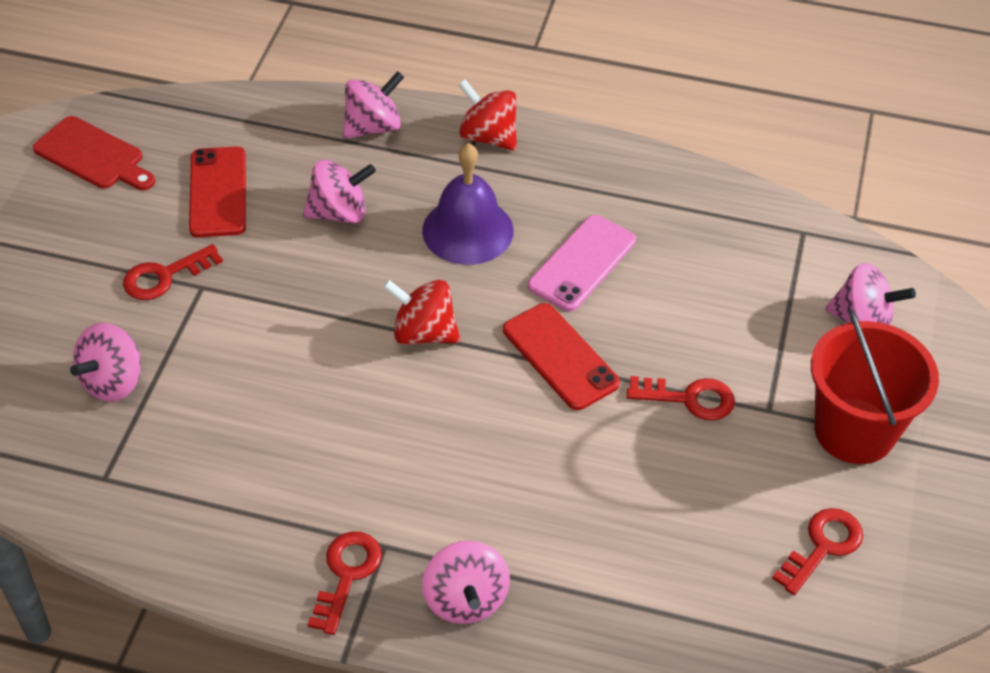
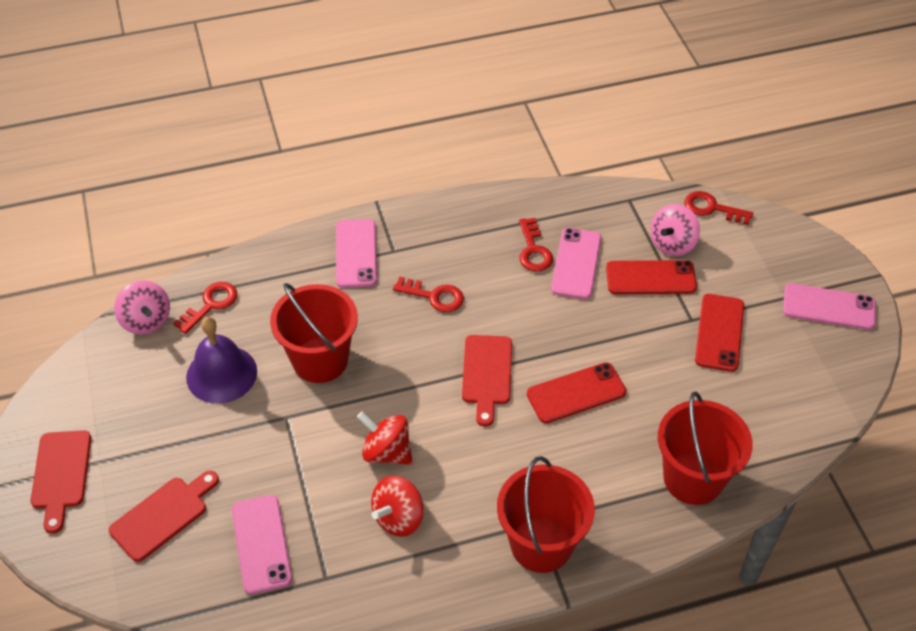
pink phone: [528,215,636,312] = 1 -> [232,495,292,595] [336,219,377,288] [551,228,601,299] [783,283,876,330] = 4
pink spinning top: [70,323,141,402] [303,160,376,224] [343,71,404,139] [422,541,510,624] [825,263,916,325] = 5 -> [114,280,170,335] [650,204,700,256] = 2
red bucket: [811,309,939,464] = 1 -> [270,283,358,383] [497,456,595,573] [658,392,753,505] = 3
red cutting board: [33,116,155,190] = 1 -> [31,430,91,534] [109,471,219,562] [462,335,512,427] = 3
red phone: [189,147,246,237] [503,303,620,410] = 2 -> [527,362,626,423] [606,260,697,294] [695,294,744,372] = 3

